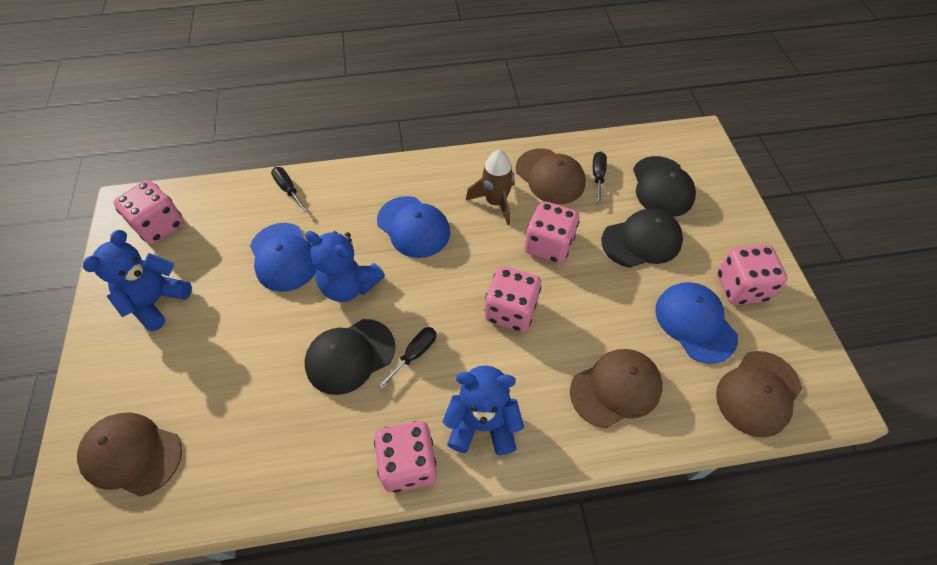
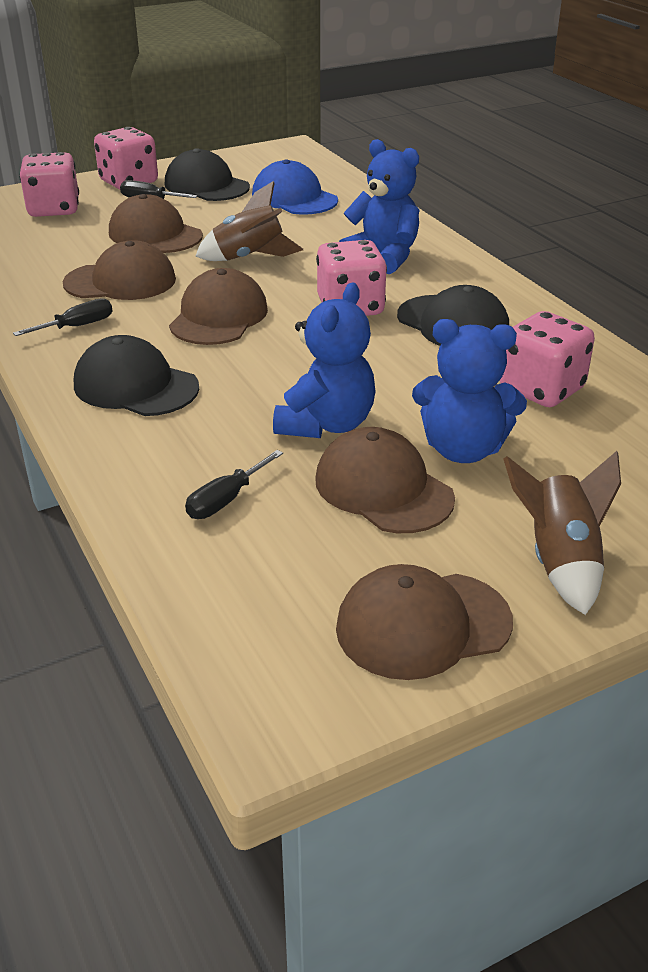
blue cap: [250,223,316,292] [377,196,450,258] [655,282,738,364] = 3 -> [252,159,338,215] = 1
brown cap: [77,412,182,497] [516,149,586,204] [570,349,663,428] [716,351,802,437] = 4 -> [63,240,176,300] [109,194,203,253] [169,268,268,345] [315,427,455,533] [336,564,513,680] = 5
brown rocket: [466,150,514,225] = 1 -> [196,181,303,261] [504,451,621,615] = 2
pink dice: [114,180,184,244] [374,421,437,493] [484,266,541,332] [525,201,579,264] [717,245,787,305] = 5 -> [19,152,79,217] [94,127,158,190] [316,240,387,316] [500,311,595,407] = 4

